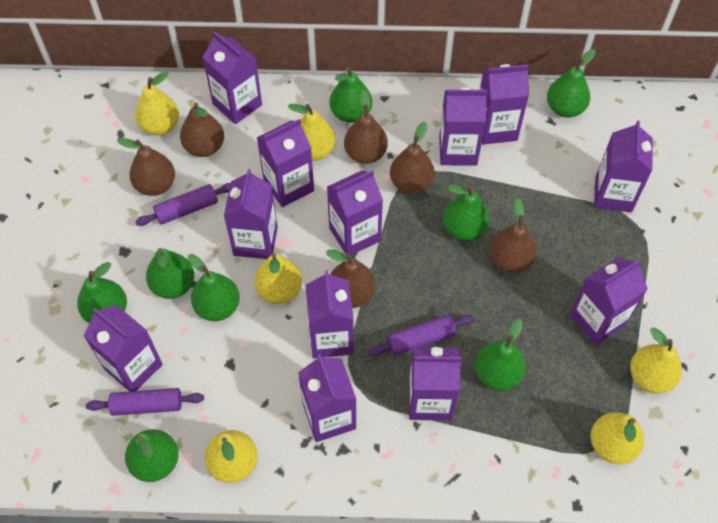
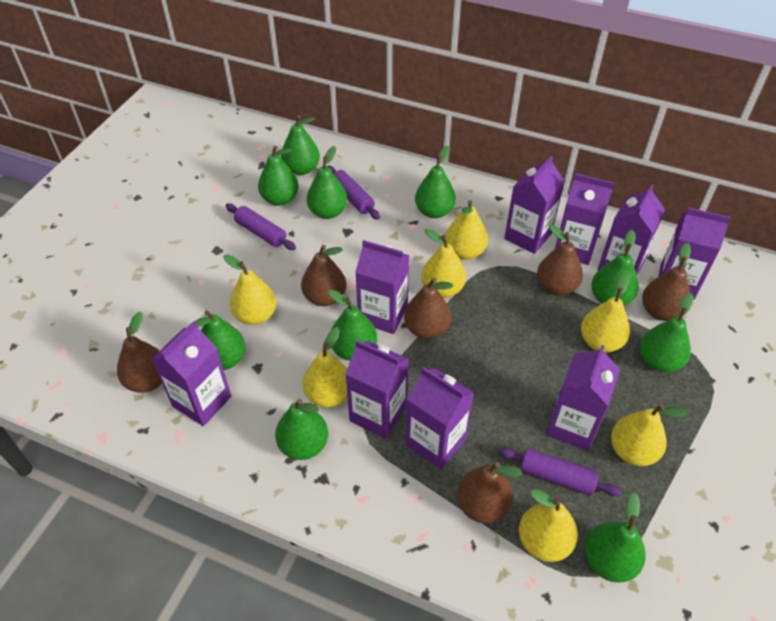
green pear: [77,262,127,323] [125,429,179,482] [146,248,194,299] [188,254,240,321] [329,67,372,123] [443,184,489,241] [475,319,526,390] [547,49,596,118] = 8 -> [195,310,245,370] [258,146,299,206] [275,399,328,460] [281,115,320,175] [306,146,348,219] [328,290,377,361] [415,146,456,218] [585,492,646,582] [591,230,639,306] [640,293,693,372] = 10
purple carton: [84,305,163,391] [202,31,262,124] [224,169,278,259] [257,119,314,207] [298,354,356,442] [305,270,354,358] [327,170,383,256] [409,347,462,421] [439,87,488,166] [480,64,529,145] [570,257,648,345] [594,120,653,212] = 12 -> [152,321,231,426] [346,340,408,439] [355,240,410,334] [406,367,474,469] [504,156,565,254] [546,345,620,451] [555,173,614,265] [597,185,665,275] [659,207,731,300] = 9
yellow pear: [135,72,179,135] [204,430,258,483] [254,253,302,304] [288,104,335,161] [591,412,644,464] [630,328,682,394] = 6 -> [224,254,277,325] [303,327,348,408] [421,229,466,298] [446,200,488,260] [519,489,578,562] [581,273,630,353] [611,404,687,466] = 7

